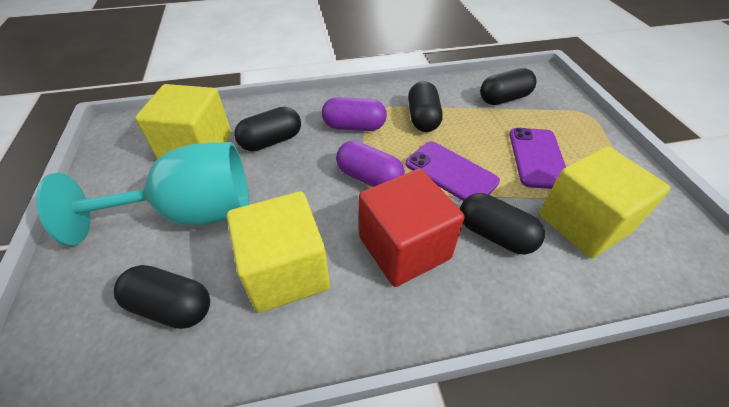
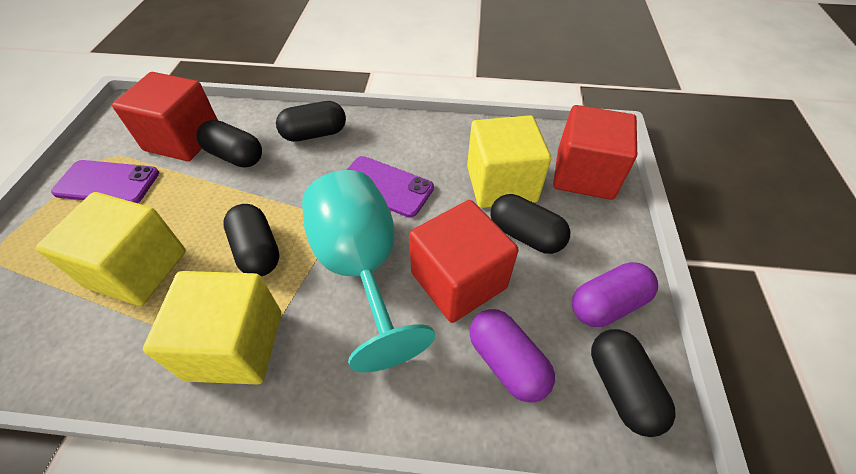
red cube: [359,169,464,287] = 1 -> [112,72,218,161] [409,200,519,323] [553,105,637,200] = 3

